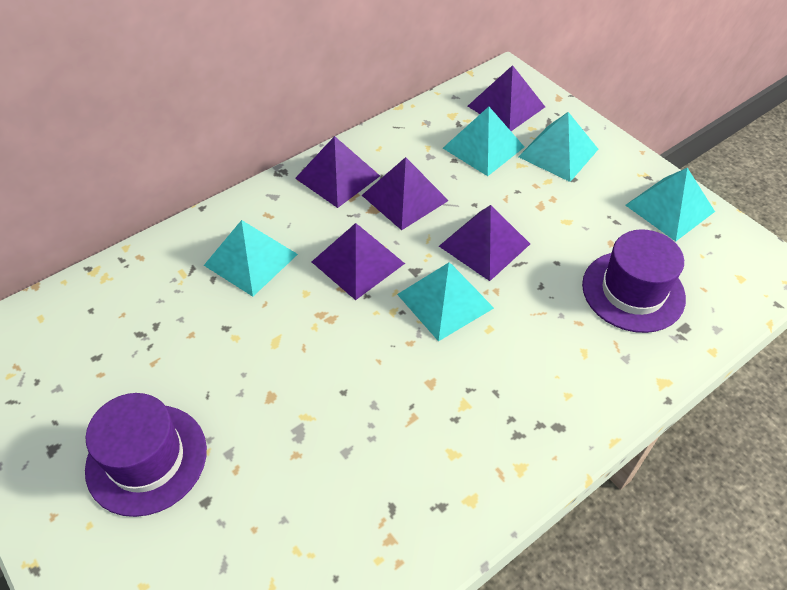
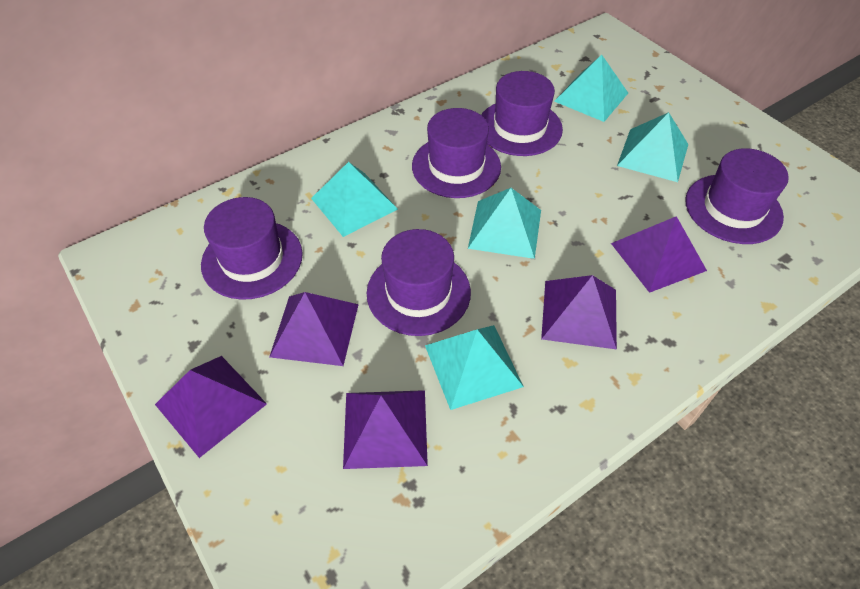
purple hat: [85,393,207,517] [582,229,686,333] = 2 -> [201,197,303,300] [367,229,471,336] [412,108,501,198] [481,71,563,156] [685,148,789,244] = 5

